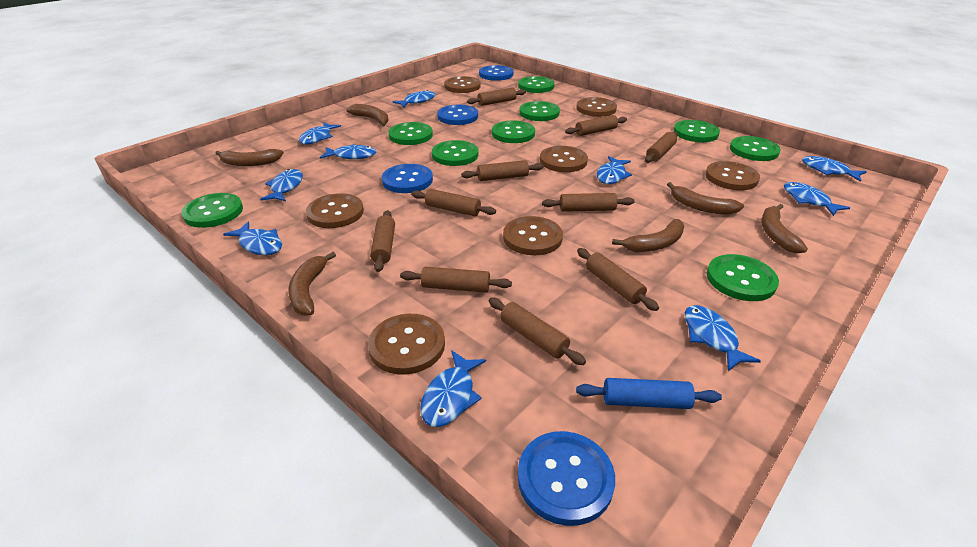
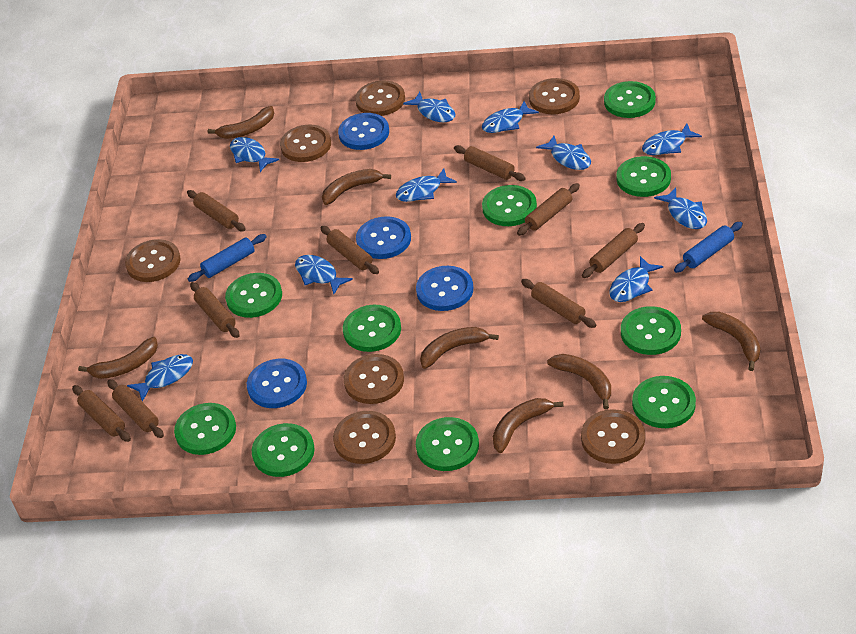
blue rolling pin: [576,378,722,409] = 1 -> [188,234,266,282] [674,222,743,273] = 2
brown banana: [216,149,284,166] [288,252,336,316] [347,104,388,126] [612,219,684,252] [667,182,744,214] [761,204,808,253] = 6 -> [78,337,158,379] [207,106,274,139] [322,169,391,205] [420,327,499,369] [493,398,564,453] [547,354,611,409] [702,312,761,371] = 7
brown rolling pin: [370,210,395,272] [400,267,512,293] [411,189,496,216] [461,160,544,181] [467,87,526,106] [489,298,586,365] [542,193,635,212] [565,115,627,136] [577,248,659,311] [645,132,678,163] = 10 -> [72,385,131,442] [107,379,164,438] [187,190,246,231] [190,282,240,338] [320,226,379,274] [454,145,526,181] [517,183,580,236] [521,279,596,328] [582,223,645,278] = 9
green button: [181,193,243,228] [388,122,433,145] [432,140,478,166] [492,121,535,143] [518,76,555,93] [519,101,560,121] [674,120,720,142] [707,254,779,301] [730,136,781,161] = 9 -> [174,403,236,455] [225,273,282,318] [252,423,315,477] [343,305,401,352] [416,417,479,471] [482,185,537,226] [604,81,656,118] [616,156,671,197] [621,306,681,355] [632,376,696,428] = 10

